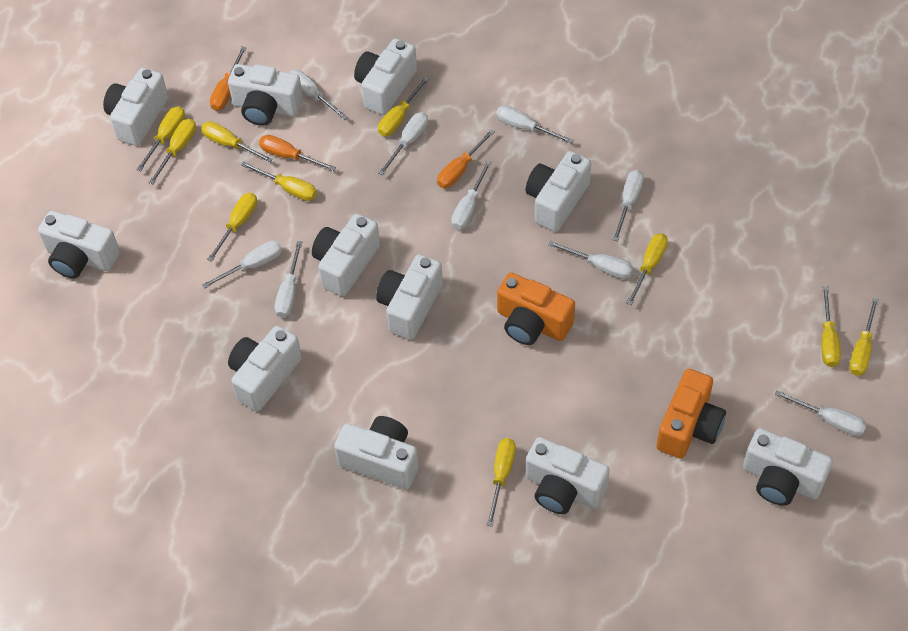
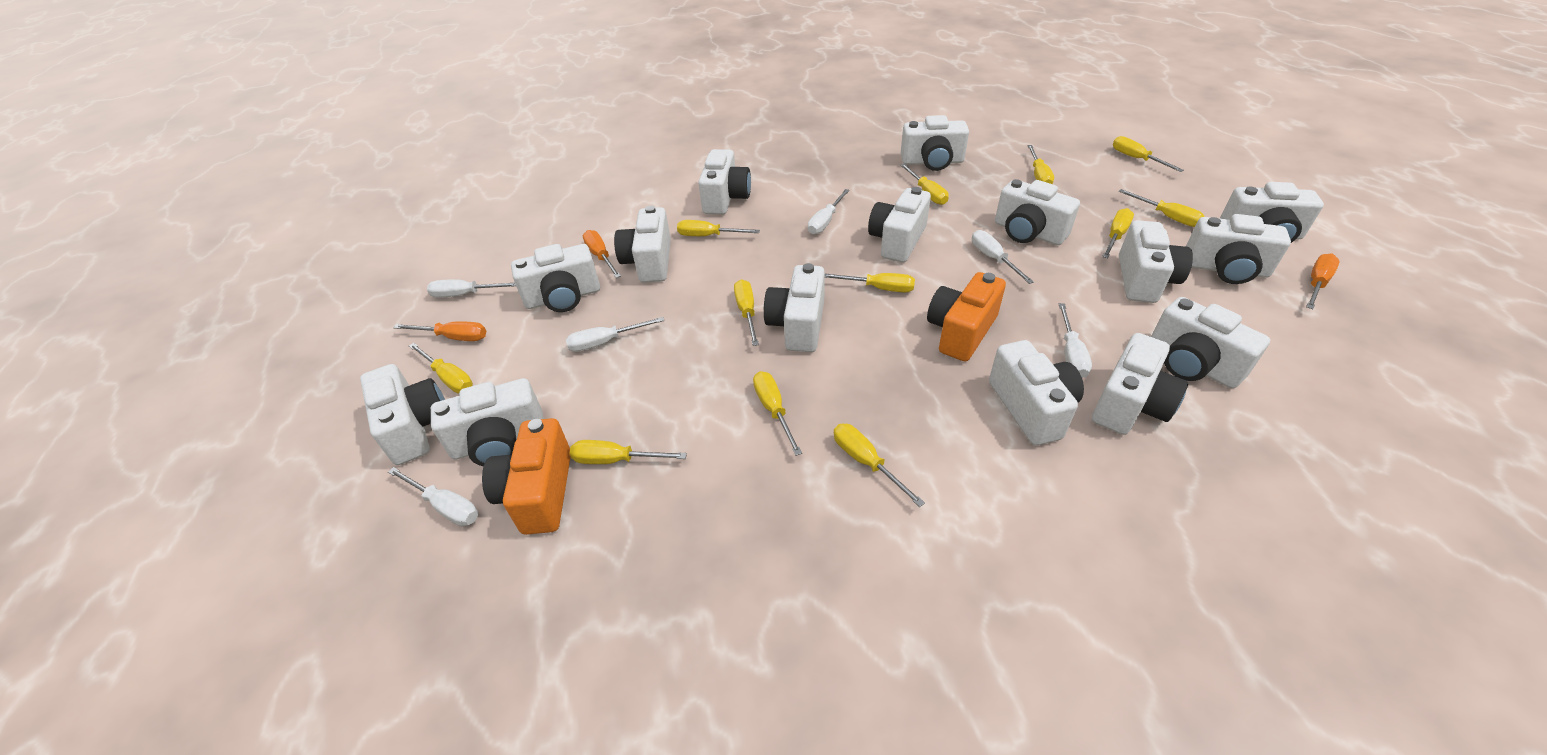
white camera: [38,211,120,278] [103,68,168,146] [228,64,303,126] [228,326,302,411] [312,214,380,296] [334,416,419,489] [354,38,417,115] [376,255,443,340] [526,151,591,232] [526,437,610,514] [743,428,833,506] = 11 -> [360,364,445,465] [431,378,544,466] [511,244,600,312] [614,205,671,283] [698,149,751,215] [764,263,825,352] [868,187,931,262] [901,115,969,171] [989,340,1084,445] [995,179,1080,245] [1092,333,1188,435] [1119,220,1193,303] [1151,297,1270,389] [1186,214,1291,284] [1219,182,1324,243] = 15
white screwdriver: [202,240,282,289] [275,241,302,318] [290,70,348,120] [379,112,428,175] [451,161,492,230] [496,105,574,144] [548,241,633,279] [613,170,644,241] [775,390,867,436] = 9 -> [388,467,478,526] [427,279,516,298] [566,317,665,352] [808,189,850,235] [972,230,1034,284] [1059,303,1092,378] = 6
yellow screwdriver: [136,106,185,171] [149,119,196,184] [201,121,273,163] [207,193,257,262] [241,162,317,201] [378,76,429,136] [487,438,516,527] [626,233,668,305] [821,286,841,367] [849,297,879,376] = 10 -> [409,343,473,393] [570,440,687,464] [677,220,760,236] [734,279,759,346] [753,371,802,456] [825,273,915,292] [834,424,925,507] [900,164,949,205] [1028,145,1054,184] [1102,208,1134,258] [1113,136,1184,172] [1118,189,1205,227] = 12

